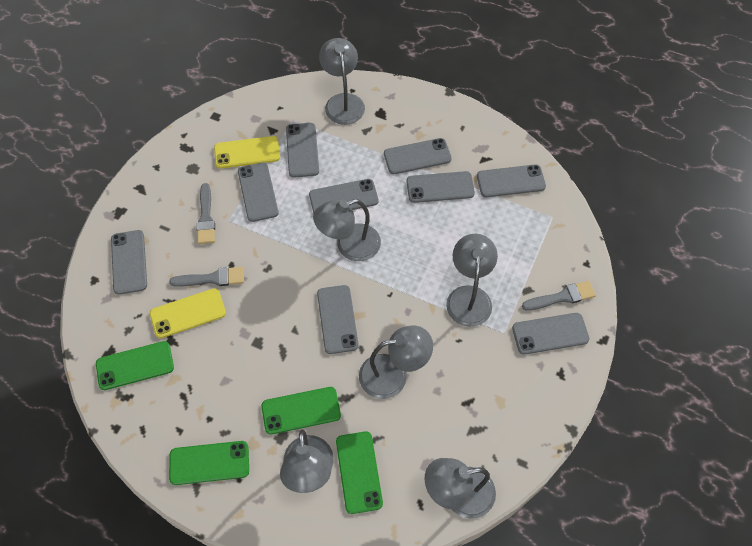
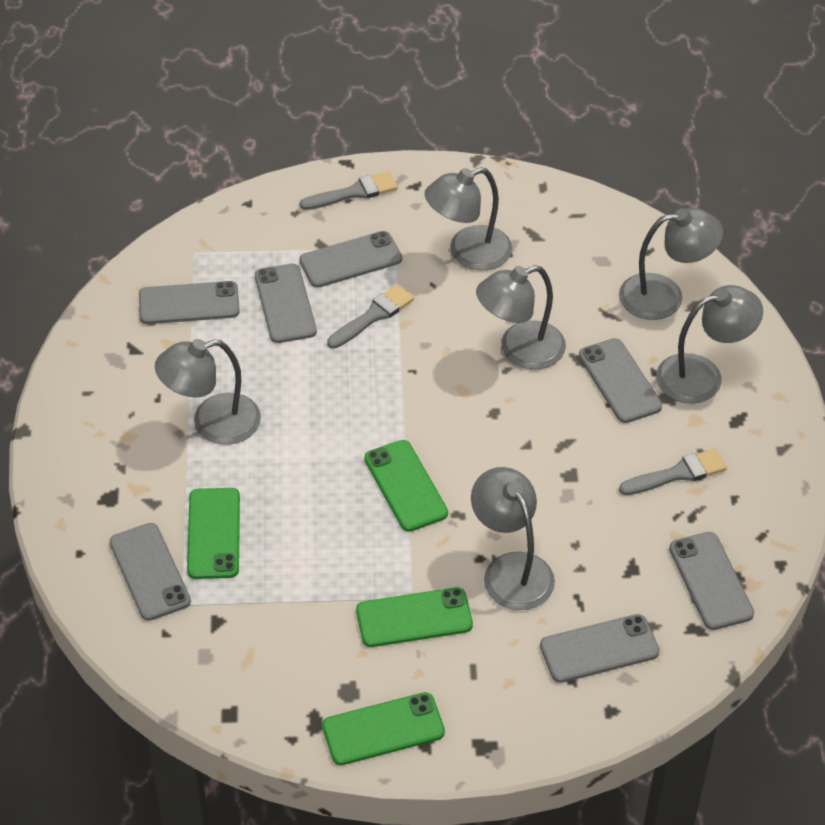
grey phone: [111,230,147,295] [238,162,279,222] [286,123,319,178] [309,179,379,214] [317,285,359,354] [384,138,452,174] [406,171,475,203] [477,164,546,197] [512,313,589,354] = 9 -> [109,523,191,621] [139,281,240,324] [255,264,317,343] [299,231,402,288] [540,614,660,683] [579,338,662,423] [669,532,754,630] = 7
yellow phone: [150,288,226,338] [214,136,280,168] = 2 -> none = 0

